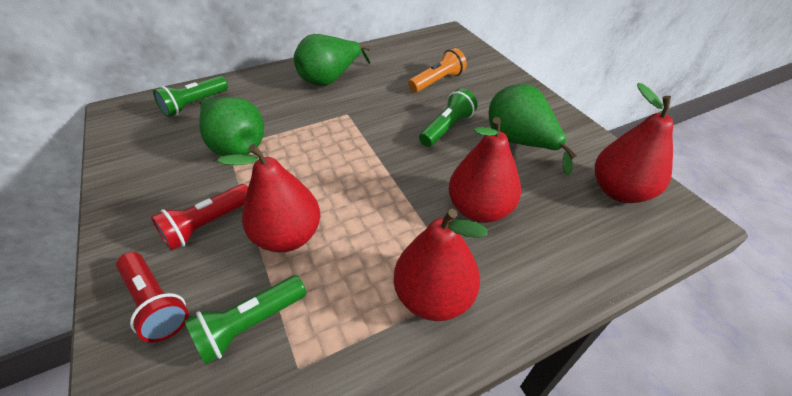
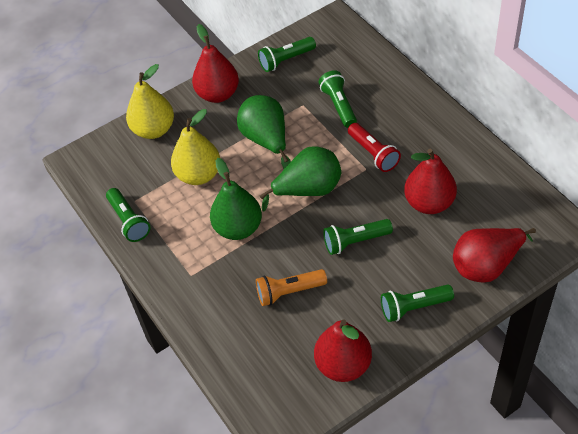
green flashlight: [153,76,228,117] [184,275,306,365] [419,88,478,147] = 3 -> [106,188,151,242] [258,37,316,72] [319,70,357,128] [323,219,393,255] [381,284,454,322] = 5
red flashlight: [116,252,189,343] [151,184,248,251] = 2 -> [348,123,401,172] = 1
yellow pear: none = 0 -> [126,64,174,139] [171,109,220,185] = 2

